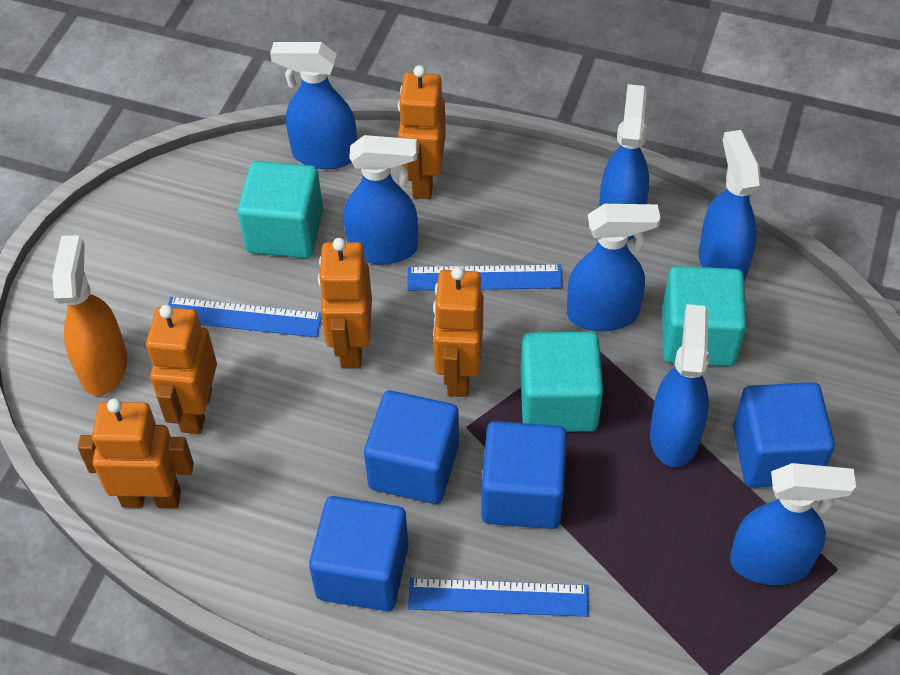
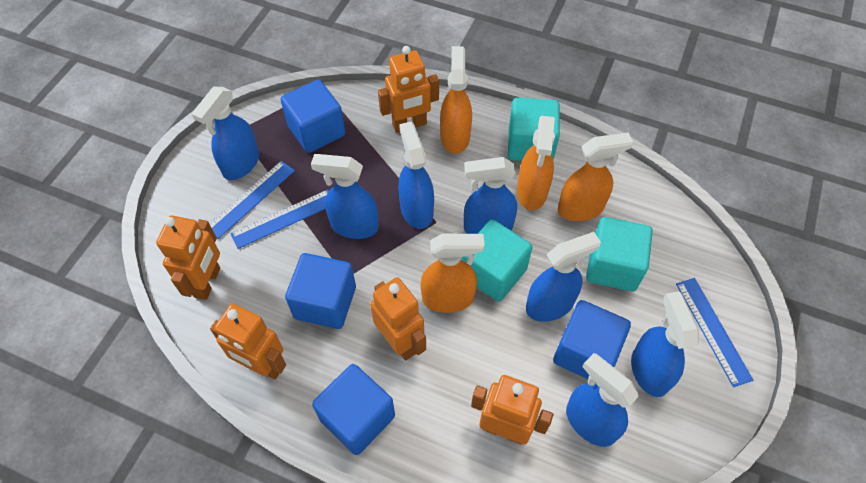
orange spray bottle: [52,235,127,396] = 1 -> [420,234,485,313] [440,46,472,154] [517,116,555,210] [558,132,633,221] = 4

